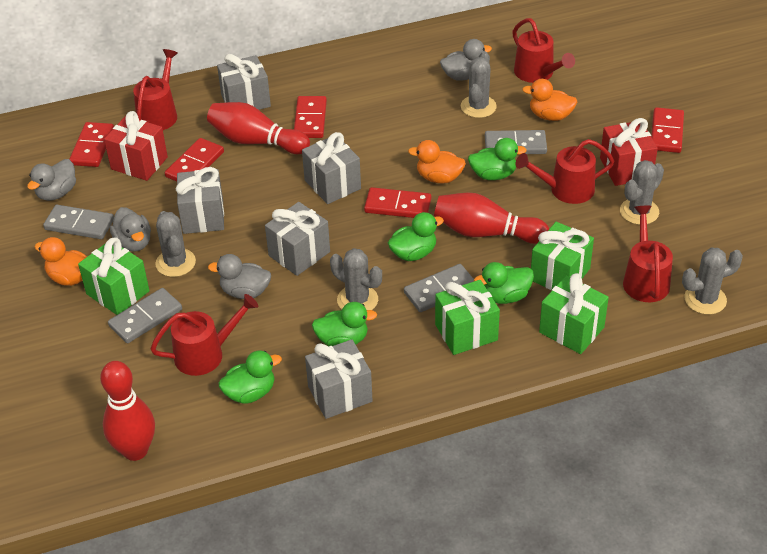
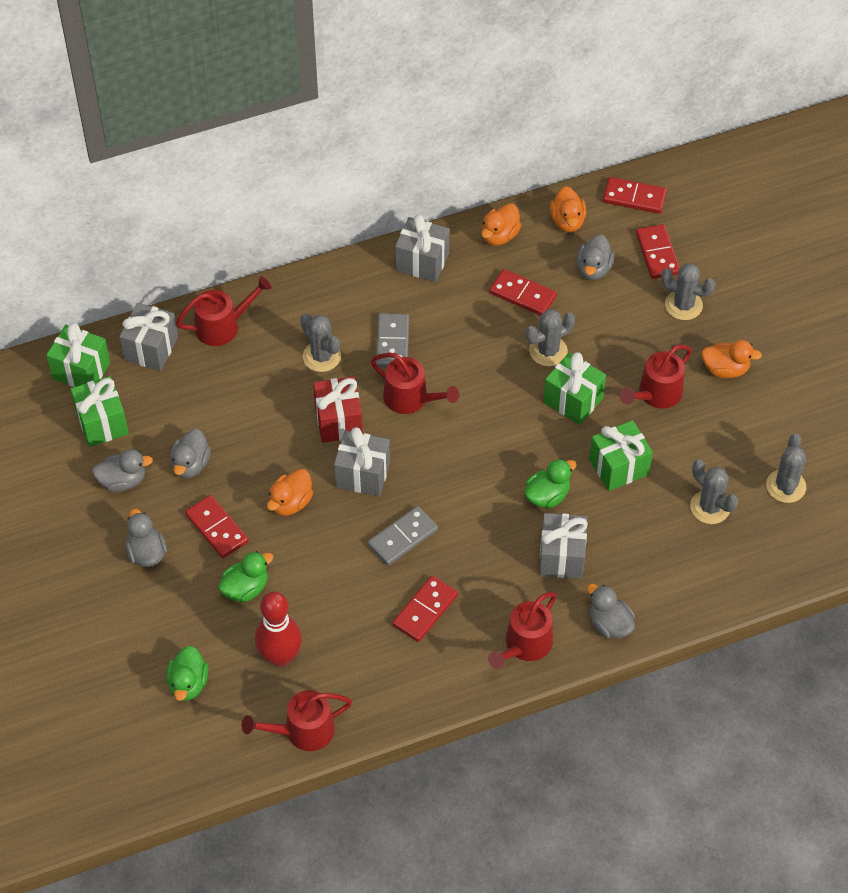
green duck: [218,351,282,404] [312,302,377,347] [388,212,444,261] [468,138,527,180] [474,262,534,304] = 5 -> [166,646,208,701] [218,551,273,602] [524,459,577,508] = 3
grey domino: [43,205,114,239] [108,288,182,343] [404,264,474,312] [485,130,547,154] = 4 -> [368,506,438,566] [376,313,409,368] = 2
grey duck: [27,159,76,201] [110,207,151,252] [208,254,271,299] [440,39,492,81] = 4 -> [92,449,153,492] [125,509,167,567] [170,429,211,478] [577,234,615,280] [587,584,635,639] = 5
grey gift: [175,167,224,234] [217,54,271,110] [265,202,330,276] [302,132,361,204] [305,339,373,419] = 5 -> [119,303,178,371] [334,427,390,496] [395,214,449,282] [539,513,588,579] = 4
orange duck: [35,237,87,286] [408,140,466,184] [522,79,577,121] = 3 -> [267,469,313,516] [481,203,521,245] [550,186,586,232] [701,340,762,378] = 4
red bowling pin: [100,361,155,461] [207,102,310,154] [434,193,549,244] = 3 -> [255,592,302,667] = 1
red gift: [104,111,168,181] [600,118,658,186] = 2 -> [313,376,363,443] = 1

